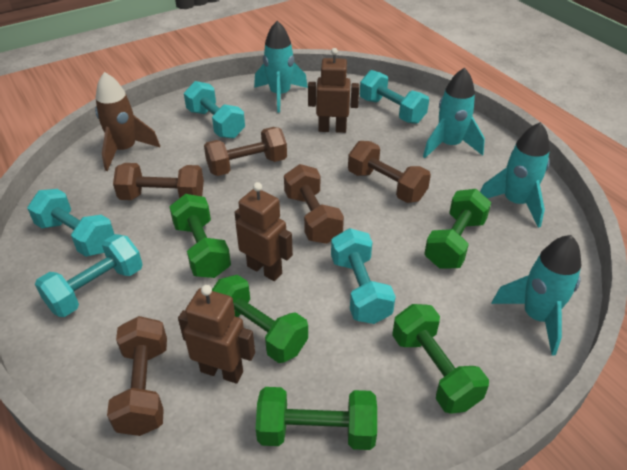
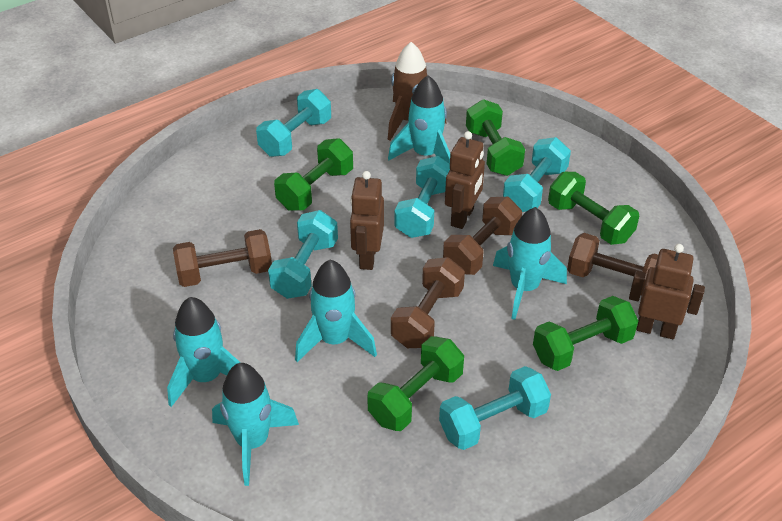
brown dumbbell: [107,316,167,436] [113,163,204,200] [204,127,287,176] [284,164,344,244] [348,141,431,203] = 5 -> [173,229,272,287] [391,257,465,348] [443,197,522,275] [567,233,658,296] = 4
turquoise rocket: [254,21,308,112] [423,68,485,158] [480,122,550,228] [491,235,581,355] = 4 -> [167,297,241,407] [212,363,299,486] [295,259,377,362] [388,75,450,164] [493,207,567,320] = 5

